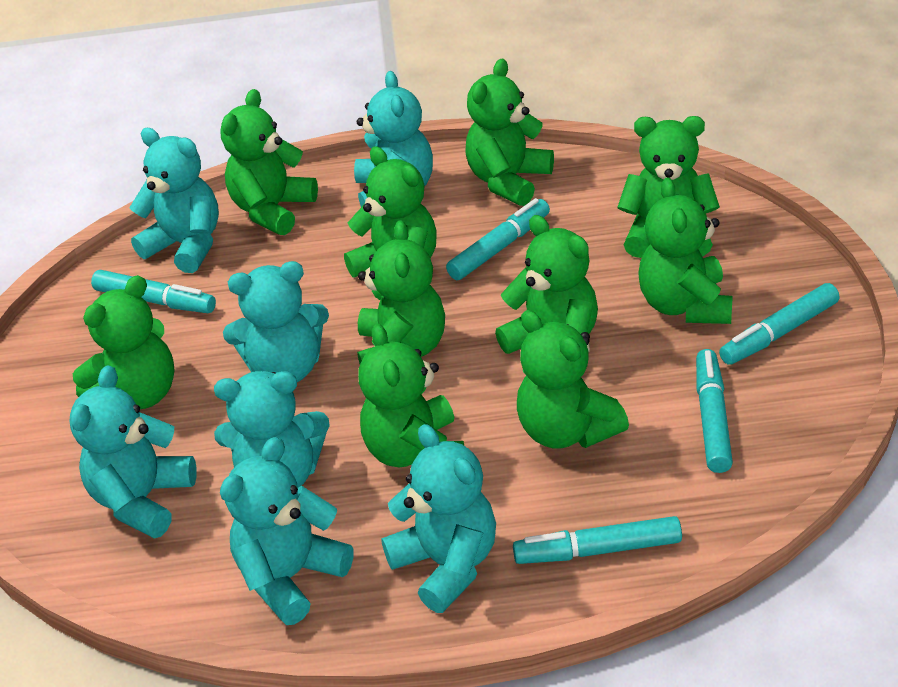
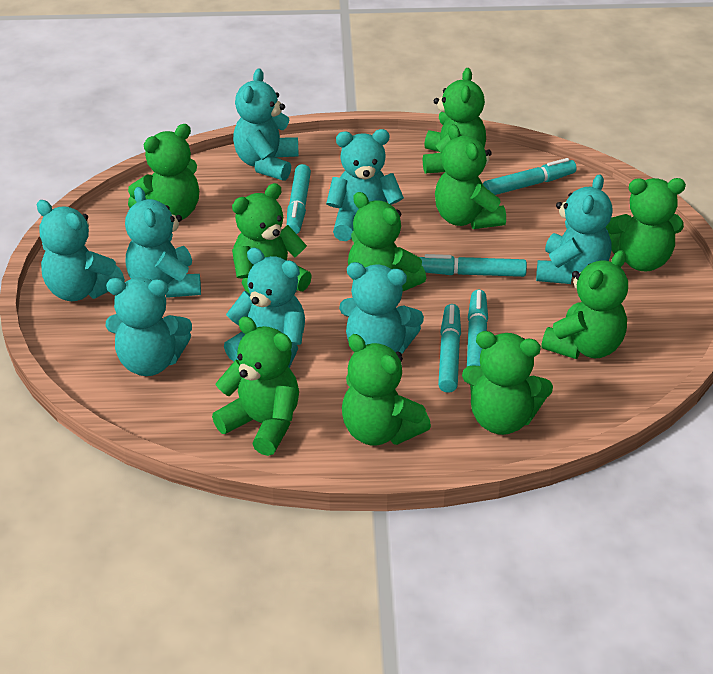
turquoise teddy bear: [69,365,197,538] [129,128,219,273] [214,371,330,488] [220,437,354,625] [223,261,329,382] [354,71,433,207] [381,424,496,613] = 7 -> [37,200,125,301] [105,277,192,376] [125,187,201,298] [224,248,305,368] [233,68,299,181] [326,129,404,241] [339,262,424,354] [536,174,613,284] = 8

